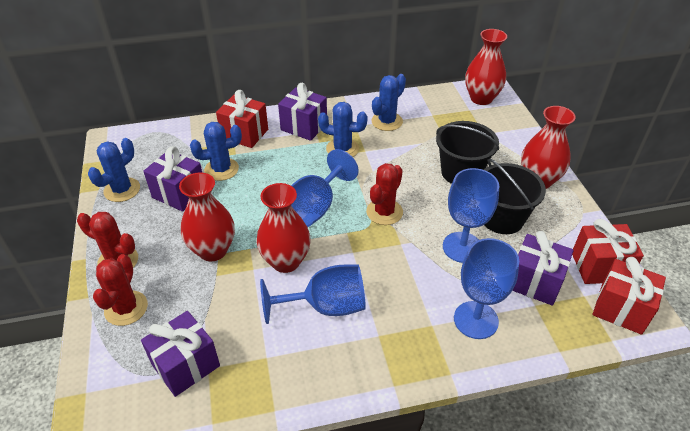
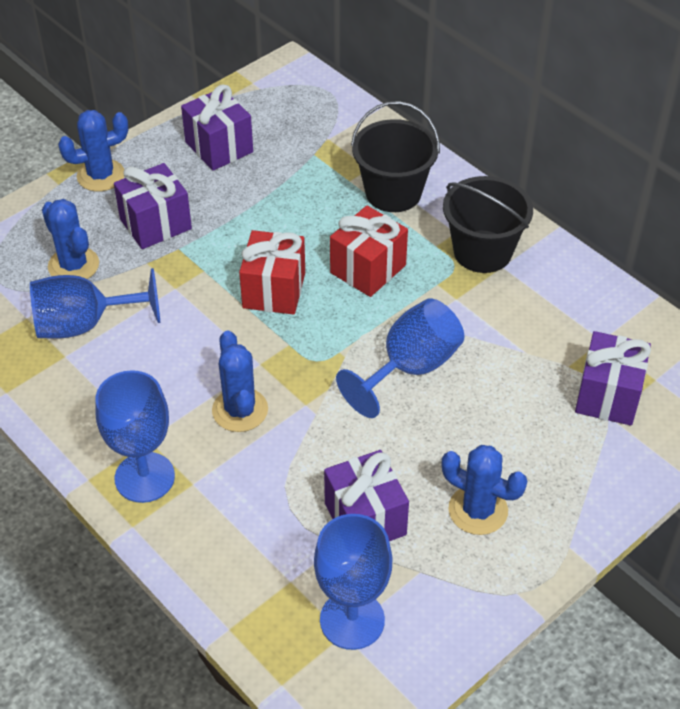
red cactus: [77,212,138,268] [93,254,148,326] [366,163,403,225] = 3 -> none = 0
red gift: [216,90,268,148] [572,219,644,284] [593,257,666,335] = 3 -> [239,230,305,315] [330,206,408,297] = 2
red vase: [179,172,235,261] [256,183,311,273] [465,29,507,105] [521,106,576,189] = 4 -> none = 0

